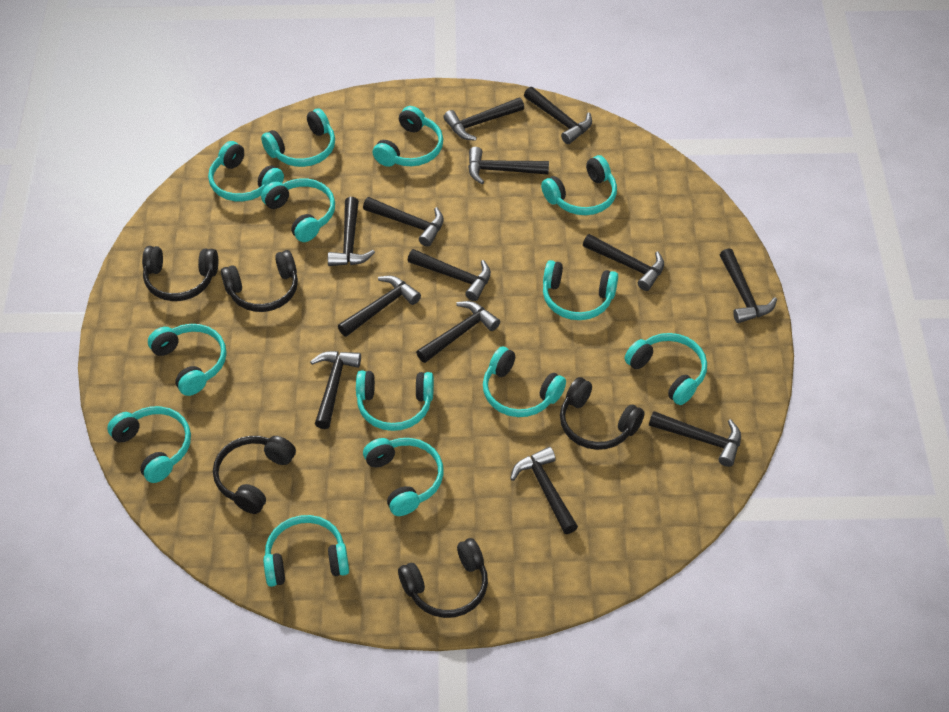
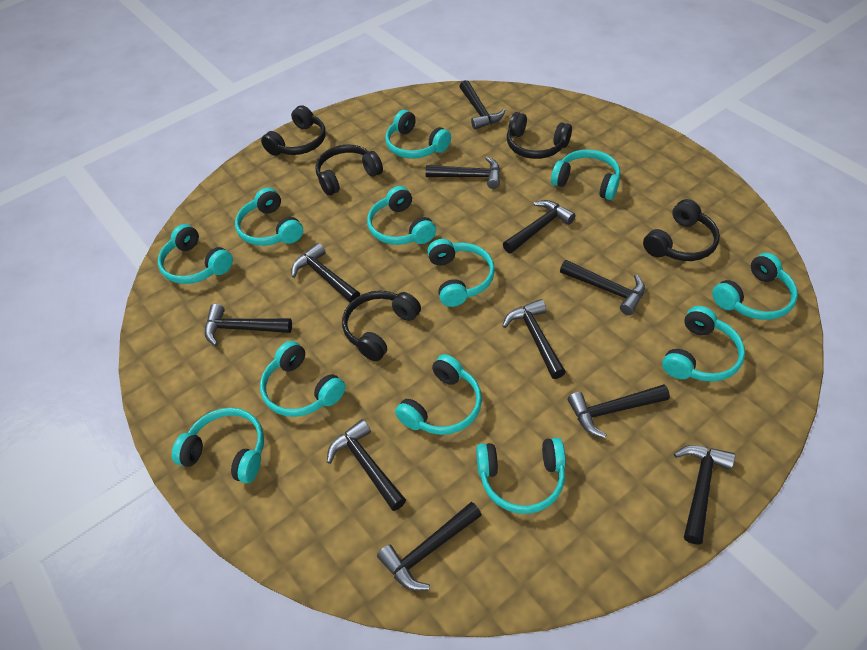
black hammer: [310,351,361,429] [328,197,375,266] [338,276,421,337] [363,197,444,247] [408,249,491,301] [416,301,500,363] [443,98,524,141] [468,147,549,184] [510,447,578,534] [524,87,592,144] [583,234,664,291] [649,411,741,467] [720,248,777,323] = 13 -> [205,304,292,346] [291,243,360,303] [327,419,406,511] [377,502,482,591] [426,156,500,189] [459,80,506,130] [503,200,576,253] [503,299,566,379] [560,260,645,315] [568,384,670,438] [674,445,735,545] = 11
turquoise headphones: [107,406,191,483] [148,324,227,396] [208,141,284,201] [261,109,335,167] [261,178,335,242] [263,515,349,587] [356,371,434,431] [363,438,444,516] [373,106,443,167] [483,347,566,417] [541,155,617,215] [543,260,618,320] [624,333,707,405] = 13 -> [158,224,233,284] [172,408,264,483] [235,187,303,246] [260,341,346,417] [367,186,436,245] [385,110,451,158] [395,354,482,435] [427,239,495,307] [476,438,566,514] [551,149,620,200] [662,306,745,382] [712,253,798,320] = 12

